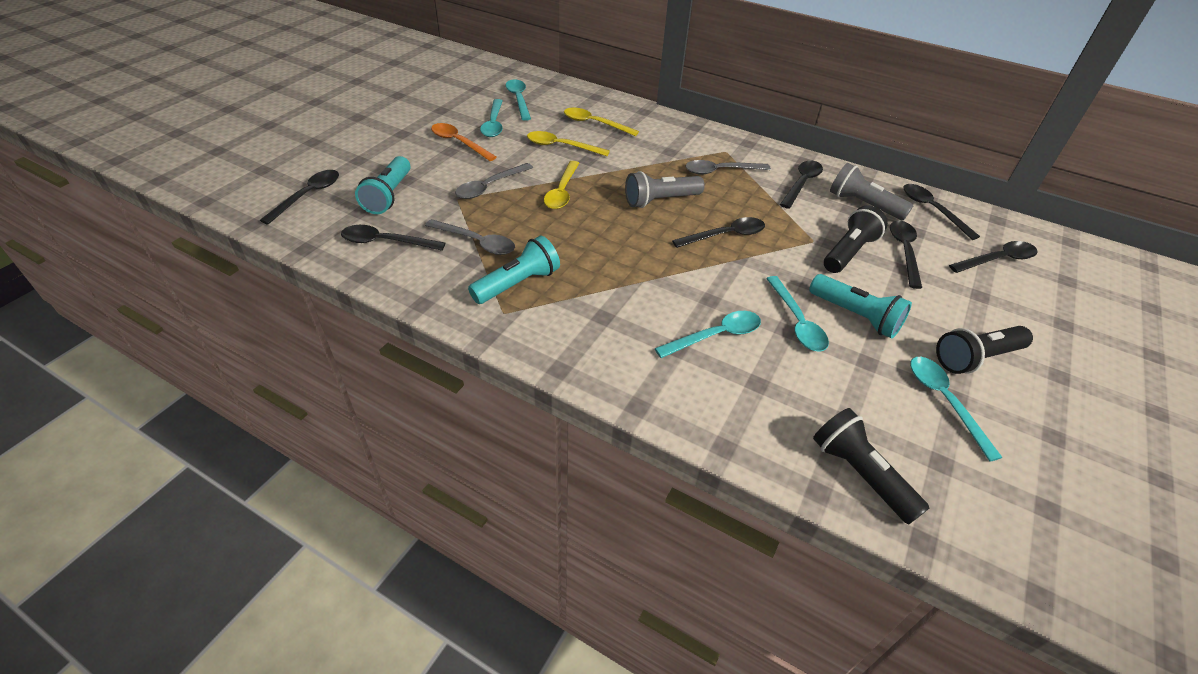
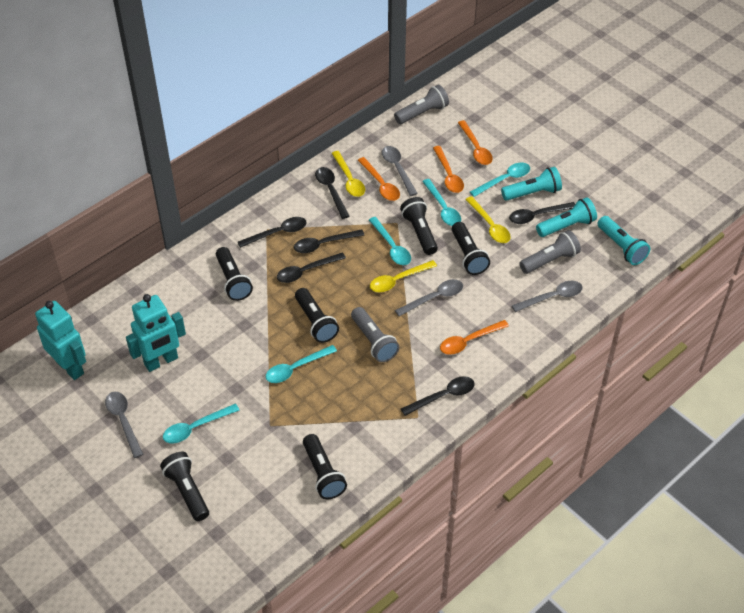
black flashlight: [813,408,929,524] [824,205,888,273] [936,326,1033,374] = 3 -> [160,452,209,521] [216,247,253,301] [295,288,339,343] [303,434,347,499] [400,197,438,255] [452,222,490,275] = 6
black spoon: [260,170,339,225] [341,225,445,251] [672,217,765,248] [780,161,823,209] [890,221,922,289] [903,184,980,240] [949,241,1038,273] = 7 -> [238,217,307,248] [277,252,346,283] [294,229,365,253] [315,167,350,219] [401,376,475,416] [509,202,575,224] = 6
grey flashlight: [625,171,705,208] [830,163,913,220] = 2 -> [351,307,399,362] [394,85,449,124] [519,230,581,274] = 3
grey spoon: [425,219,515,255] [455,163,533,199] [685,160,771,175] = 3 -> [105,392,143,458] [382,146,418,196] [395,279,463,316] [512,281,583,312] = 4
orange spoon: [431,123,497,161] = 1 -> [358,157,400,201] [433,146,464,193] [440,320,509,355] [458,120,493,165] = 4
turquoise robot: none = 0 -> [35,301,86,380] [126,294,186,372] = 2

